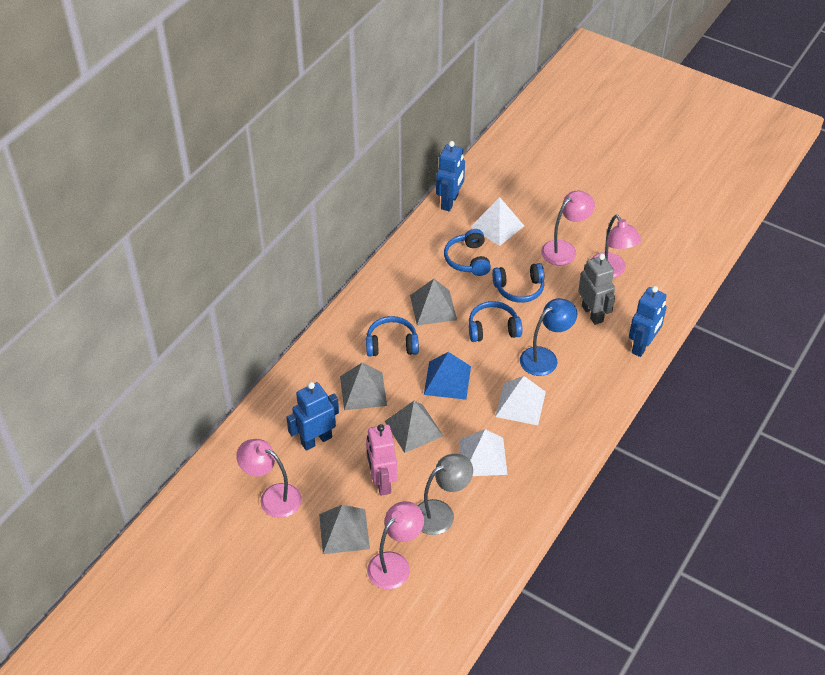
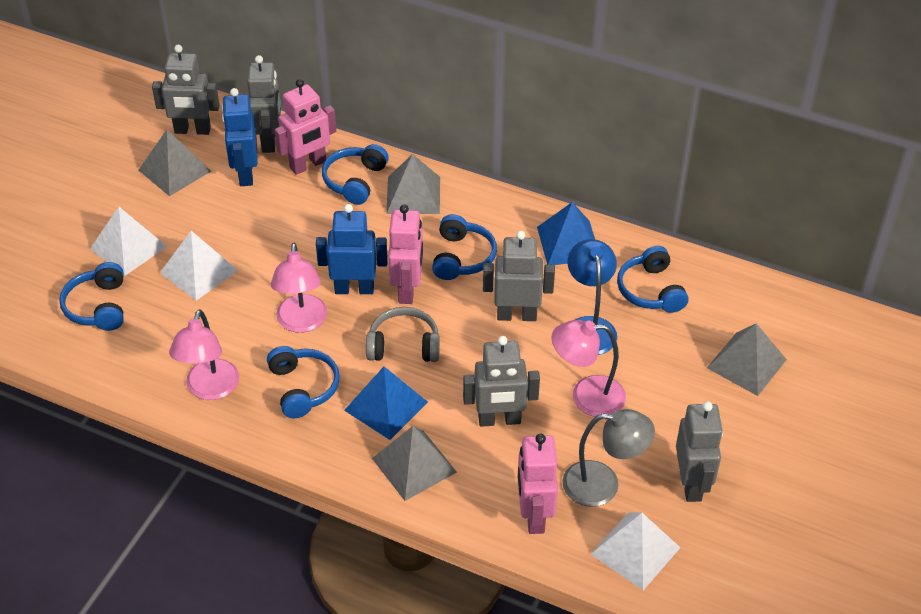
blue headphones: [366,316,419,356] [444,229,491,276] [469,301,522,342] [492,263,544,303] = 4 -> [59,262,124,331] [267,346,340,418] [322,144,389,205] [432,214,497,280] [617,246,688,313] = 5
blue pyramid: [424,352,471,400] = 1 -> [344,366,428,440] [537,202,595,265] = 2
blue robot: [286,382,339,451] [436,141,465,211] [629,286,667,357] = 3 -> [222,88,258,186] [316,204,388,294] = 2
grey headphones: none = 0 -> [366,307,440,362] = 1
grey robot: [578,254,615,325] = 1 -> [152,45,220,135] [247,55,281,153] [463,336,540,427] [483,231,555,321] [676,401,723,502] = 5
pink lamp: [236,439,302,518] [367,501,424,589] [541,190,595,265] [592,215,641,278] = 4 -> [169,309,239,400] [271,243,327,333] [551,320,626,417] = 3
pink robot: [366,424,397,496] = 1 -> [275,79,336,175] [388,204,423,304] [518,434,558,534] = 3

